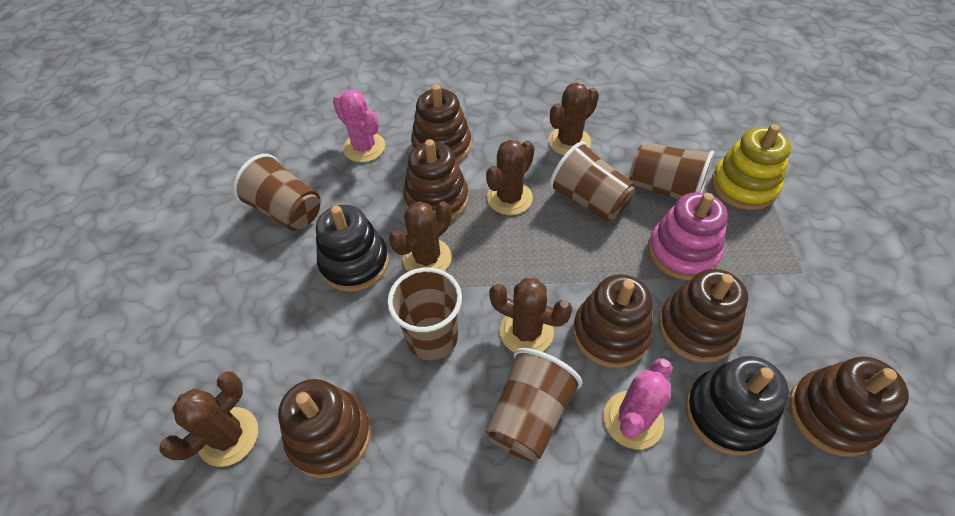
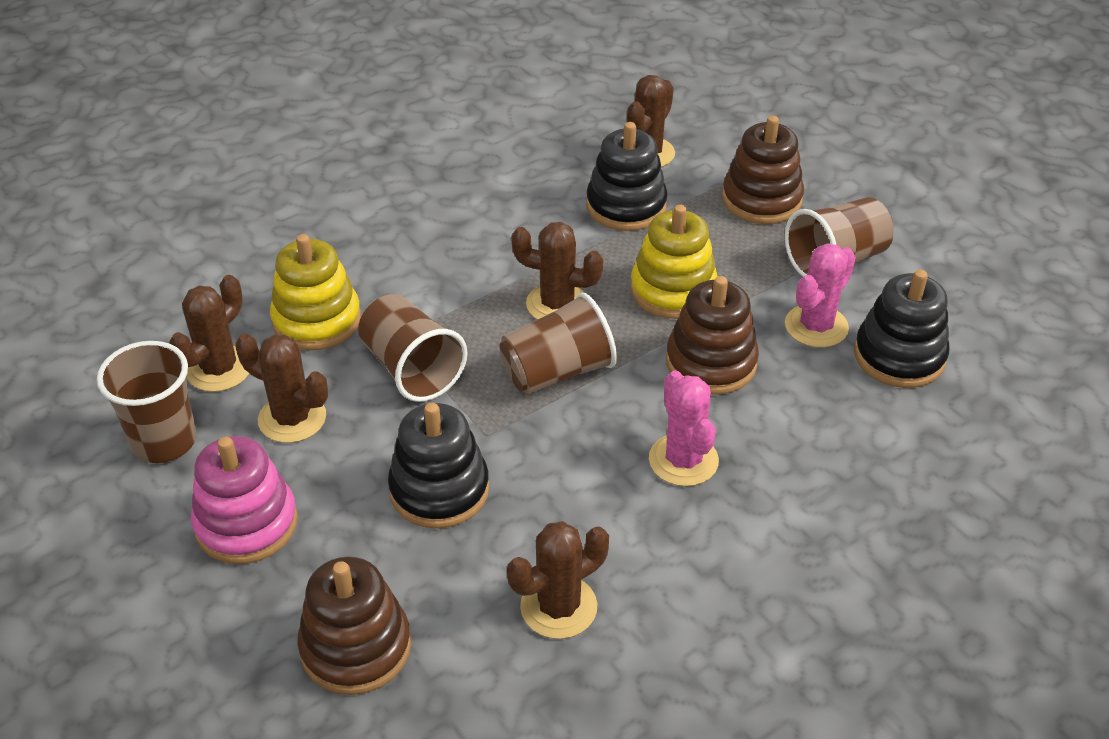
black stacking toy: [316,205,389,292] [685,356,789,456] = 2 -> [388,403,489,528] [586,122,668,231] [854,270,949,388] = 3
brown cup: [233,154,321,231] [387,267,462,360] [486,348,582,461] [549,141,635,221] [629,142,714,200] = 5 -> [97,341,197,463] [358,294,467,402] [499,293,617,395] [785,197,894,277] = 4
brown stacking toy: [278,379,371,478] [403,139,468,220] [411,85,472,163] [573,274,653,368] [659,269,748,363] [789,356,909,457] = 6 -> [297,556,411,695] [666,276,759,395] [722,116,804,224] = 3
yellow stacking toy: [711,124,791,210] = 1 -> [270,234,361,350] [631,205,717,319] = 2

